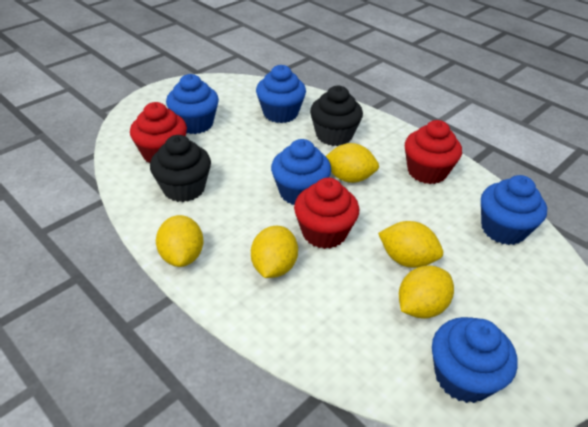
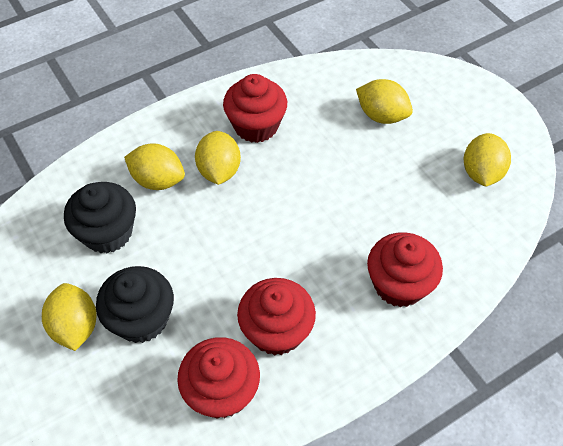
blue cupcake: [166,74,219,134] [256,65,306,123] [271,139,331,205] [432,317,518,403] [481,175,547,245] = 5 -> none = 0
red cupcake: [130,102,187,163] [294,178,359,249] [405,120,462,184] = 3 -> [177,337,260,419] [223,74,287,143] [237,278,316,356] [367,232,443,307] = 4

